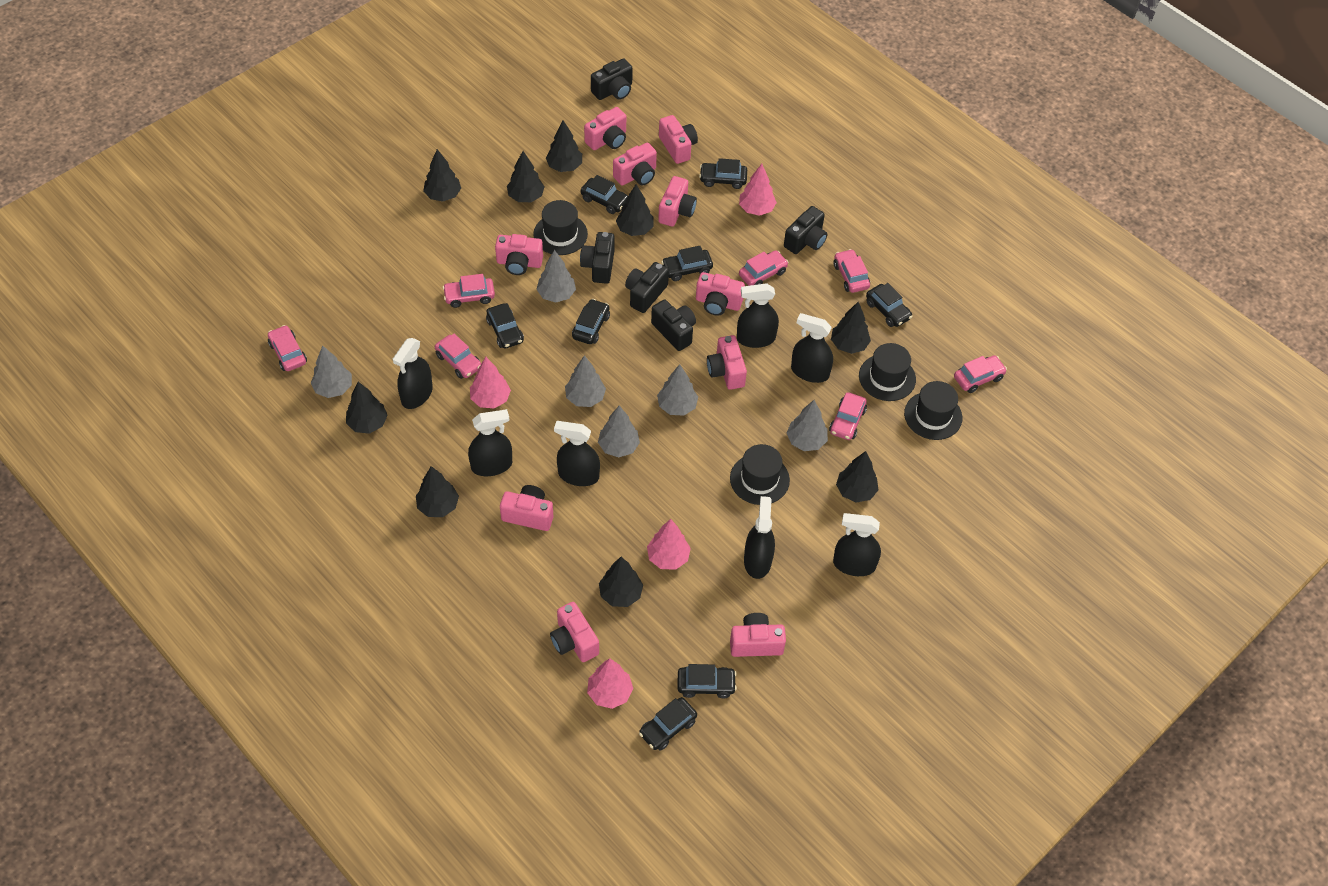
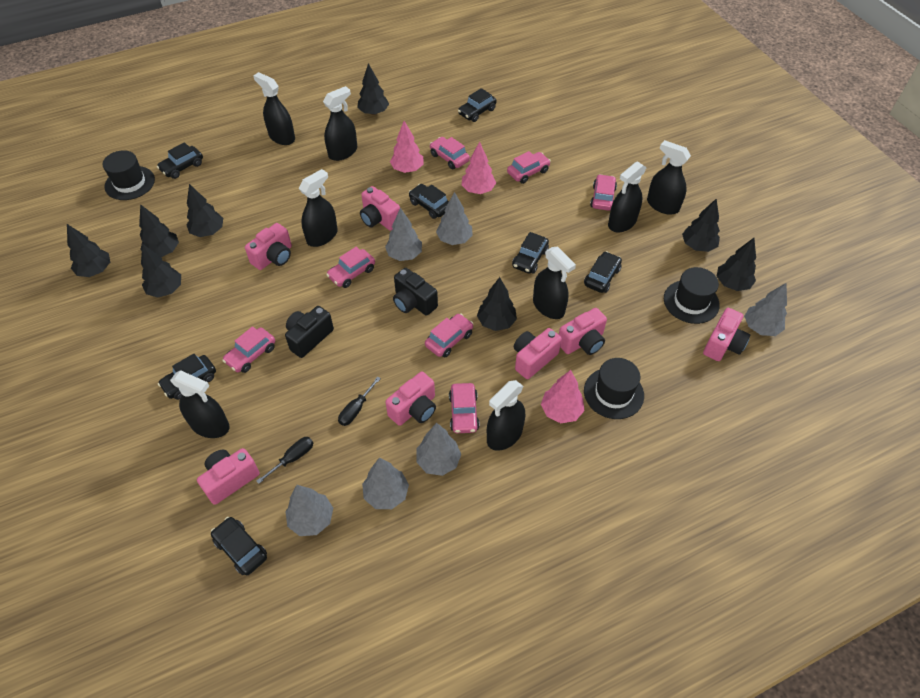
black camera: [580,232,615,284] [591,58,633,100] [625,262,669,313] [651,299,696,351] [784,206,827,254] = 5 -> [285,306,334,358] [393,268,438,316] = 2
black car: [486,303,524,349] [572,299,610,344] [581,175,628,214] [639,697,697,750] [661,246,713,281] [678,664,737,698] [699,158,747,189] [866,283,913,327] = 8 -> [157,142,203,179] [158,354,216,400] [211,517,267,575] [409,184,449,219] [458,88,497,122] [512,232,549,274] [584,251,622,293] = 7
black hat: [533,200,588,255] [730,444,790,505] [859,343,916,401] [904,381,962,440] = 4 -> [103,150,155,200] [584,358,644,419] [664,267,720,324] = 3
black screwdriver: none = 0 -> [257,437,313,484] [338,377,381,426] = 2
black spray bottle: [393,338,433,409] [468,409,512,476] [554,421,600,486] [737,283,779,348] [744,496,775,579] [791,313,833,383] [833,513,881,576] = 7 -> [170,370,230,438] [253,72,295,145] [299,169,337,247] [323,86,357,161] [487,380,525,451] [533,246,576,319] [608,161,647,233] [647,140,691,215] = 8
black tree: [346,382,388,434] [416,466,459,517] [423,149,461,202] [507,151,545,202] [546,120,582,172] [599,557,643,607] [616,184,654,236] [831,302,871,354] [836,451,879,502] = 9 -> [67,224,110,277] [139,204,179,257] [141,244,181,298] [187,184,223,237] [357,63,389,115] [477,277,517,331] [682,199,720,252] [717,238,756,291] = 8
pink camera: [495,234,543,275] [500,485,553,531] [550,602,599,662] [584,107,626,150] [613,143,657,186] [658,176,697,226] [659,115,698,164] [696,272,745,316] [707,335,747,390] [730,613,786,657] = 10 -> [197,448,260,505] [245,223,292,270] [360,186,400,230] [385,372,436,426] [514,328,562,379] [559,308,607,355] [703,308,750,361] = 7
pink tree: [470,357,511,408] [587,658,633,709] [647,519,691,570] [739,164,777,216] = 4 -> [390,121,424,173] [461,141,496,194] [541,370,585,423] = 3

